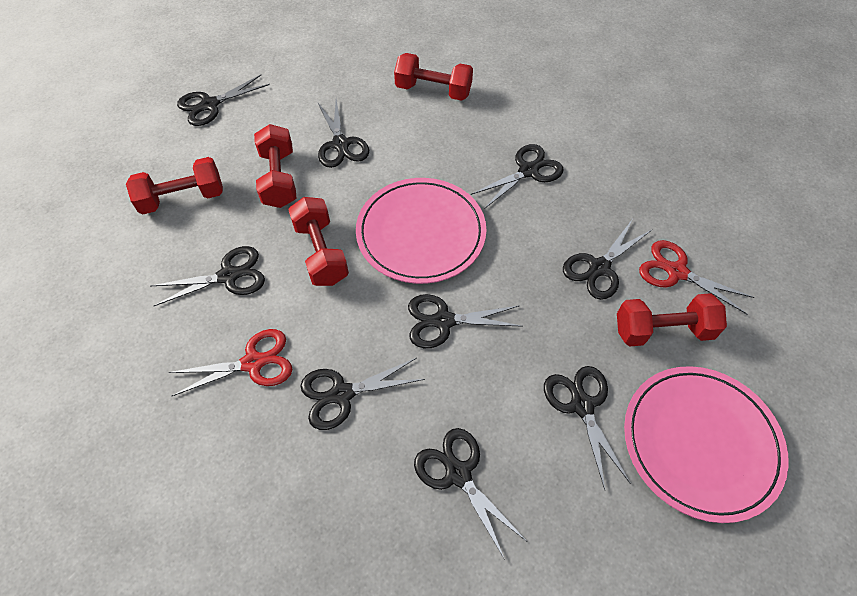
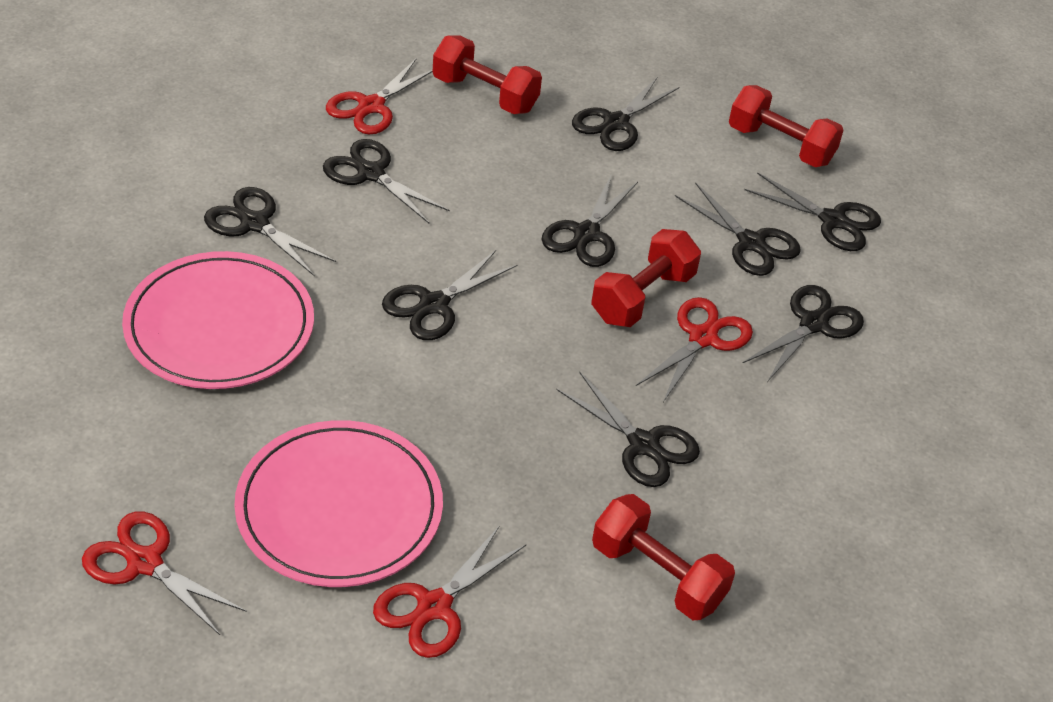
red dumbbell: [126,157,223,215] [254,124,296,208] [288,197,349,286] [394,53,473,101] [617,293,727,347] = 5 -> [433,35,542,114] [591,229,701,327] [592,494,735,620] [729,85,844,167] = 4
red scissors: [169,329,292,396] [639,240,755,314] = 2 -> [82,511,247,635] [326,58,433,134] [373,525,527,658] [636,297,753,402] = 4

